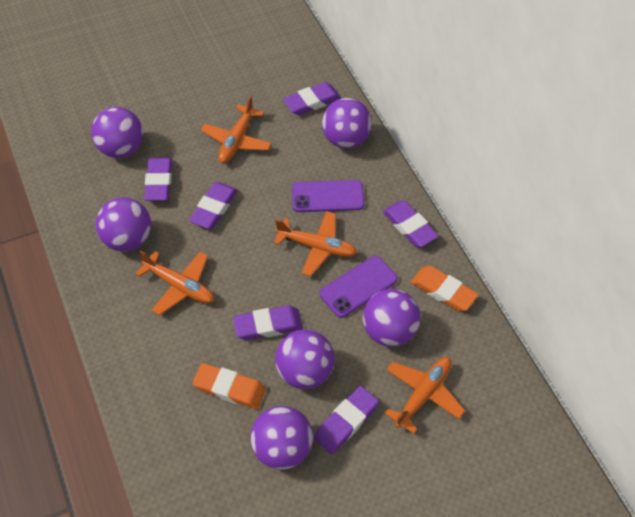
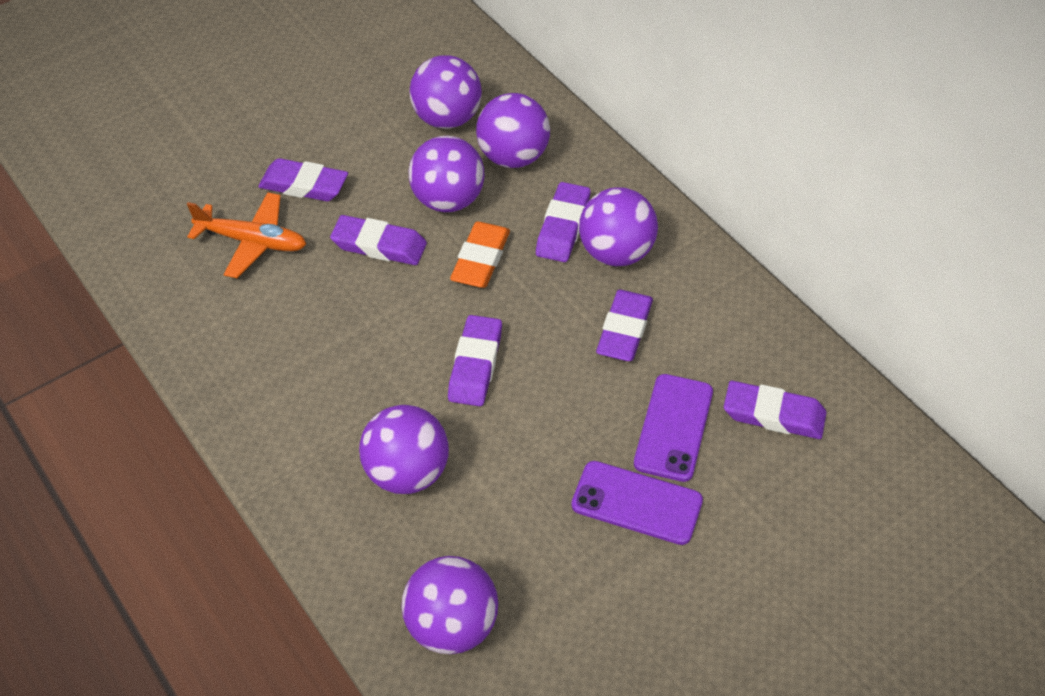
orange eraser: [192,363,266,409] [411,266,478,311] = 2 -> [450,221,510,288] = 1
orange plane: [135,251,214,315] [201,95,272,163] [274,211,357,276] [384,357,465,434] = 4 -> [187,192,306,278] = 1

